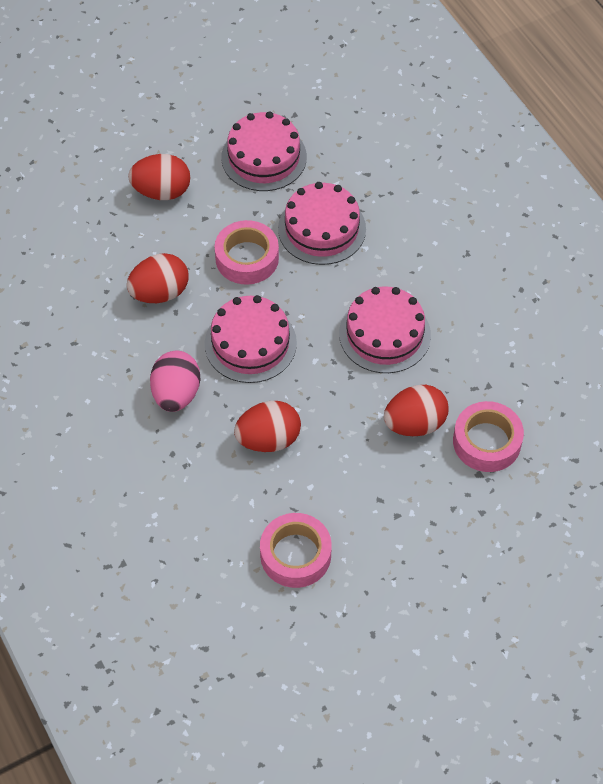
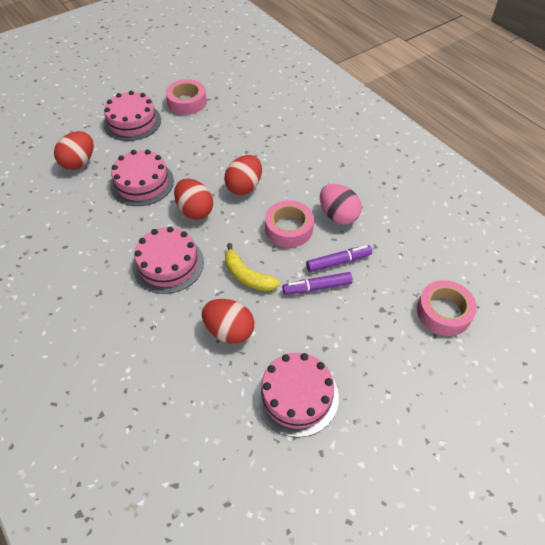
purple marker: none = 0 -> [282,272,353,295] [306,245,372,272] = 2
yellow banana: none = 0 -> [225,243,280,291] = 1

